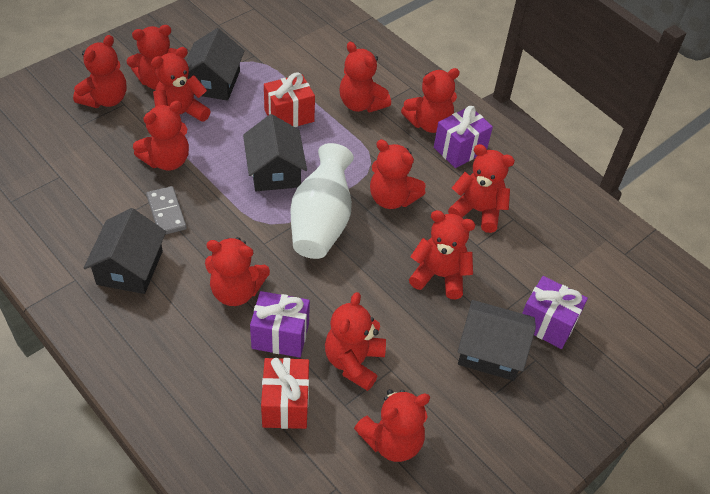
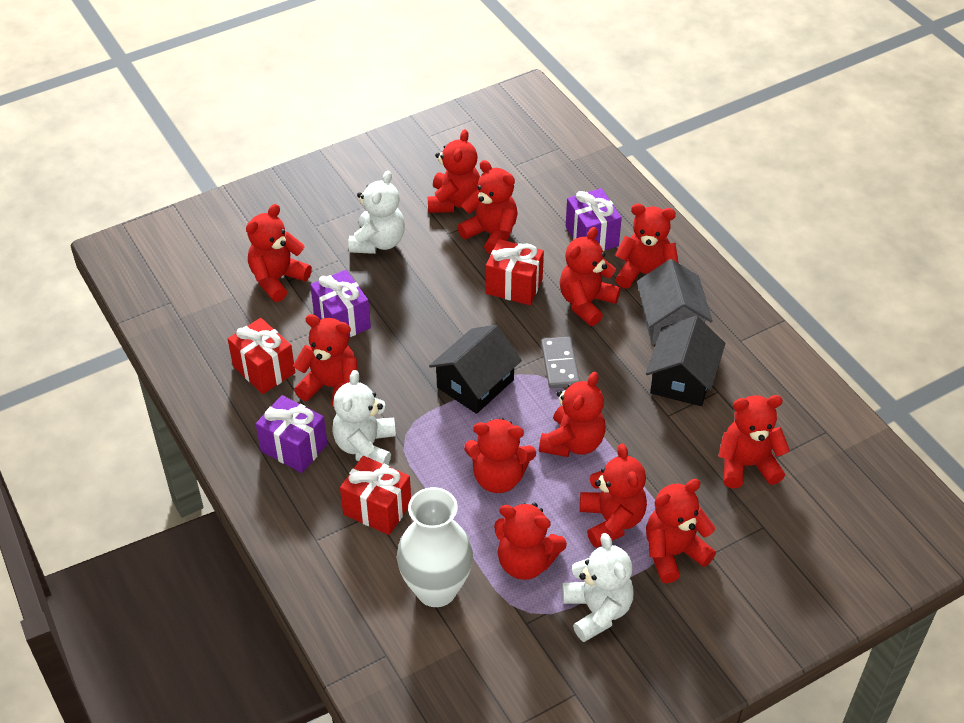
black house: [83,208,166,294] [186,28,245,101] [243,114,307,191] [458,300,536,381] = 4 -> [429,325,522,414] [646,316,725,406] = 2
grey house: none = 0 -> [637,259,713,345] = 1
red gift: [261,358,309,429] [264,72,315,127] = 2 -> [228,318,295,394] [340,456,411,535] [486,239,544,305] = 3
white teddy bear: none = 0 -> [332,370,396,465] [348,171,405,254] [562,533,634,642] = 3

